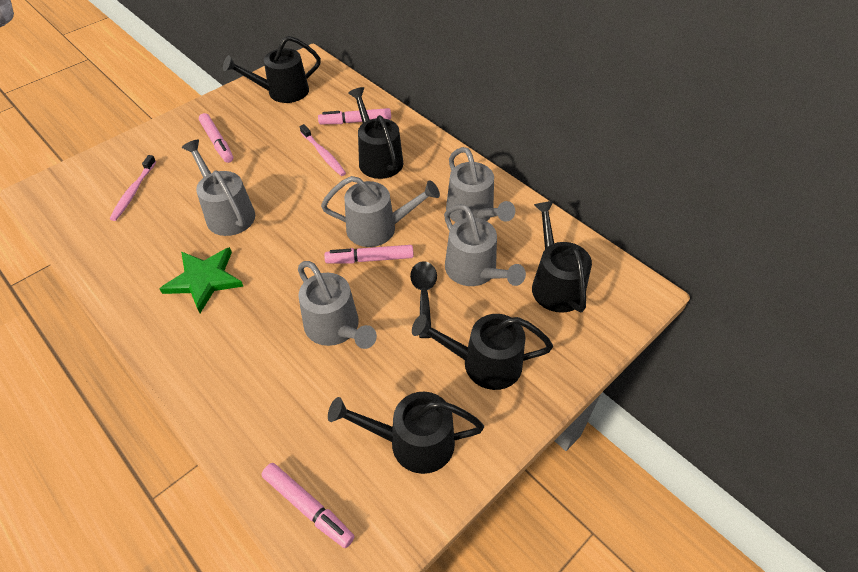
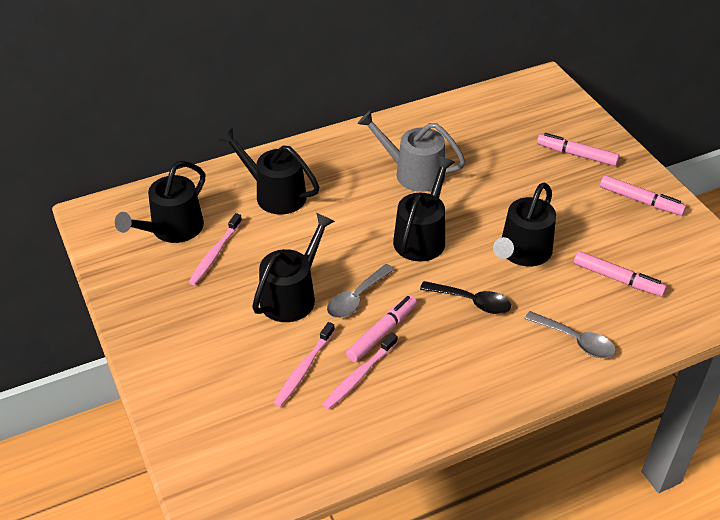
green star: [160,247,244,313] = 1 -> none = 0
grey spoon: none = 0 -> [327,264,394,318] [524,311,616,358] = 2
grey watering can: [182,140,255,236] [298,261,377,349] [321,176,440,247] [444,204,526,286] [446,147,515,222] = 5 -> [357,111,466,192] = 1
pink toothbrush: [110,155,156,221] [300,124,346,176] = 2 -> [189,213,242,285] [274,322,335,407] [322,333,398,410] = 3

